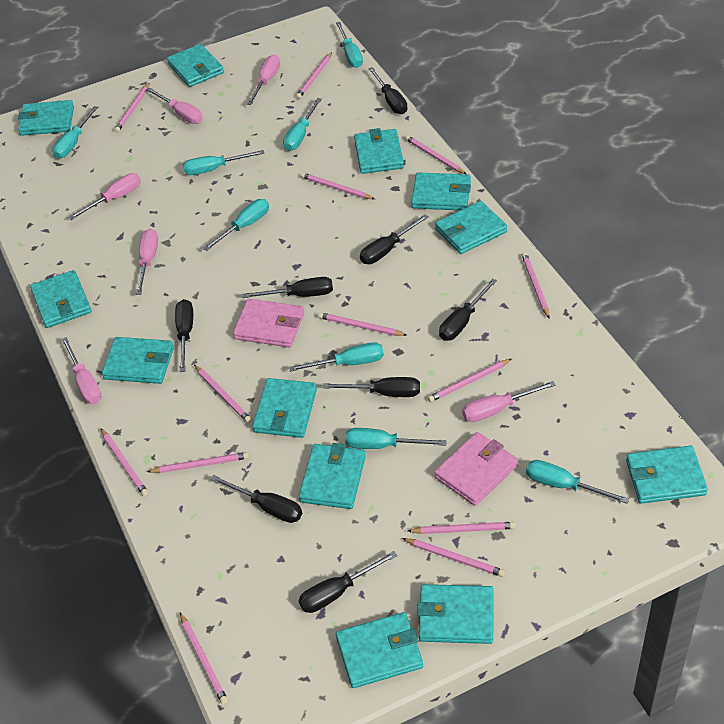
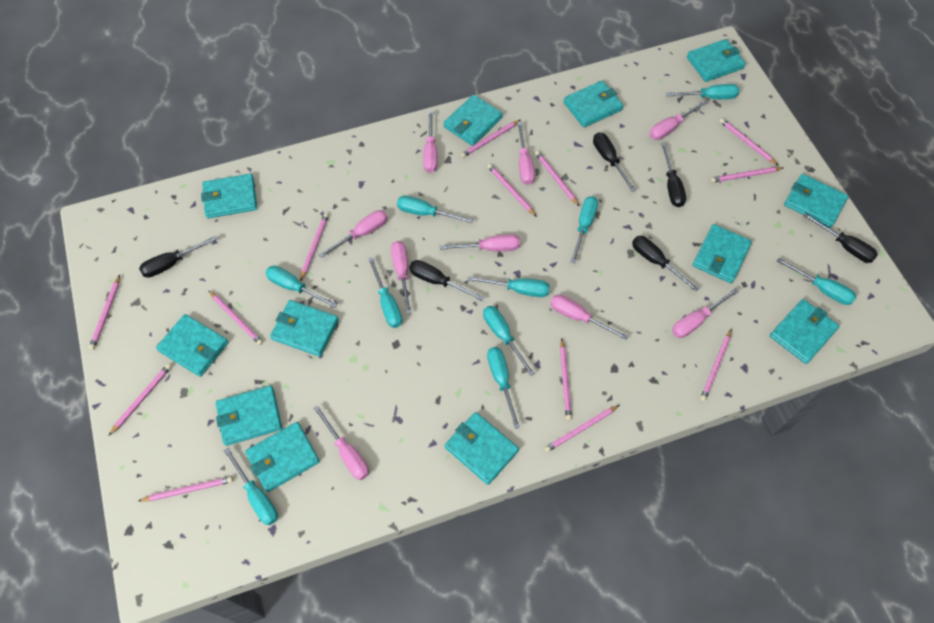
black screwdriver: [175,299,193,372] [210,475,302,523] [242,277,333,298] [298,551,397,613] [322,377,420,397] [360,214,429,264] [368,67,408,114] [439,278,497,341] = 8 -> [139,235,218,278] [409,260,484,301] [593,132,636,192] [632,236,699,292] [661,143,686,207] [803,213,878,263] = 6
pink screwdriver: [61,337,102,404] [68,173,141,220] [136,229,158,295] [147,88,203,124] [247,55,280,105] [462,381,556,422] = 6 -> [313,406,369,480] [318,210,387,258] [391,241,411,314] [423,111,438,173] [440,234,520,252] [517,122,535,185] [550,295,628,340] [649,100,707,140] [672,288,738,338] = 9
pink wallet: [233,299,304,348] [434,432,518,506] = 2 -> none = 0
turquoise screwdriver: [52,106,98,158] [183,150,264,175] [203,199,269,251] [283,98,322,151] [289,342,384,372] [336,22,363,68] [345,428,447,449] [526,460,629,504] = 8 -> [223,448,278,525] [265,266,337,308] [368,257,402,328] [397,196,473,223] [468,276,550,297] [483,306,535,376] [487,347,520,429] [570,196,598,263] [666,84,739,99] [777,258,856,305] = 10

